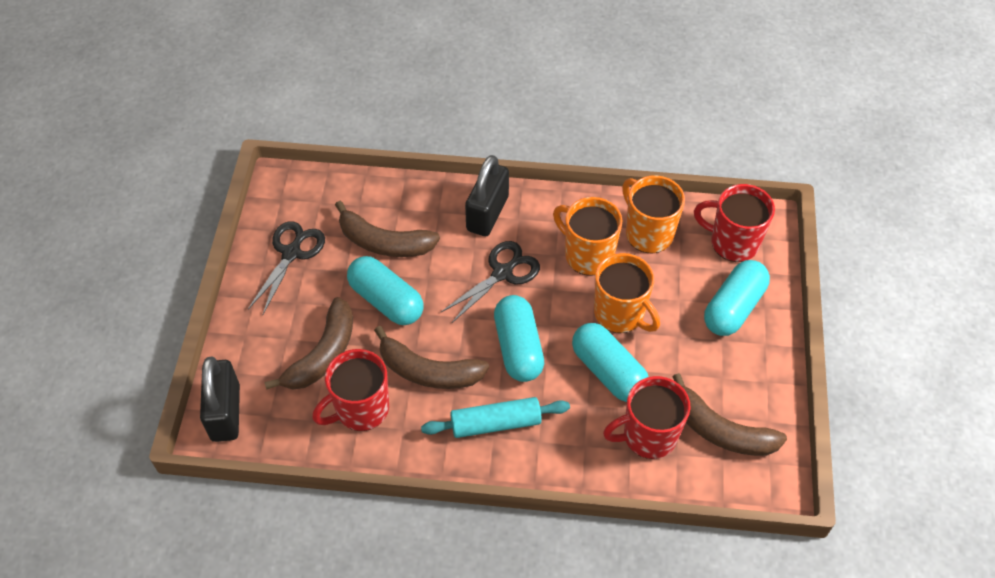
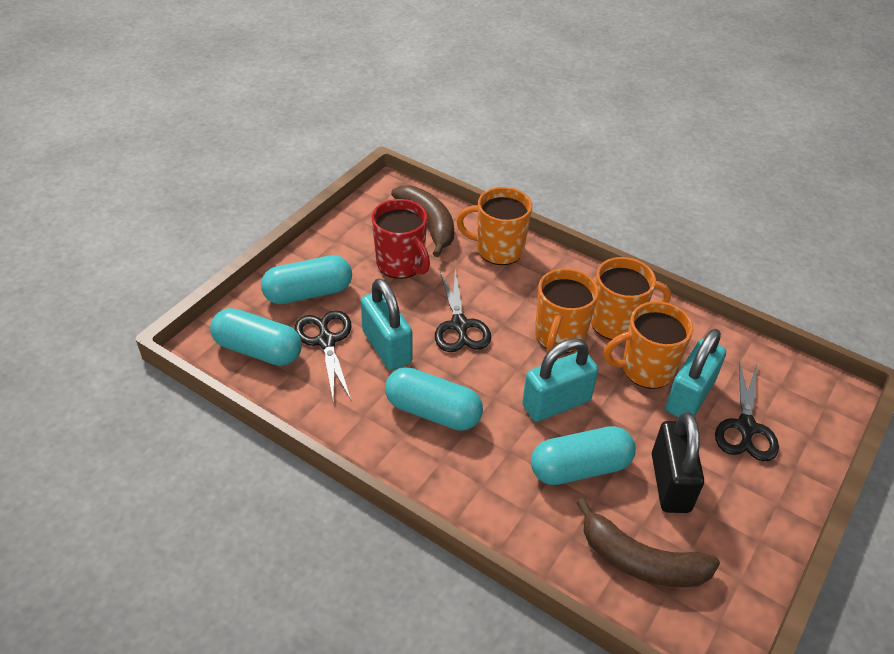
black padlock: [200,357,240,442] [465,155,509,236] = 2 -> [652,412,704,513] = 1
black scissors: [248,221,325,314] [441,241,540,323] = 2 -> [295,310,352,403] [435,269,491,352] [715,360,779,461] = 3
brown banana: [265,297,353,390] [335,201,440,257] [374,326,489,389] [673,373,787,456] = 4 -> [391,185,454,257] [576,498,720,587] = 2
orange mug: [553,197,622,276] [594,253,660,333] [622,175,685,253] = 3 -> [456,187,532,265] [535,268,599,353] [591,257,671,340] [604,301,693,389] = 4
red mug: [312,349,389,431] [603,376,691,459] [694,184,775,262] = 3 -> [372,199,430,279] = 1
turquoise padlock: none = 0 -> [361,278,412,370] [522,338,598,422] [665,329,726,418] = 3
turquoise rolling pin: [421,397,570,438] = 1 -> none = 0

